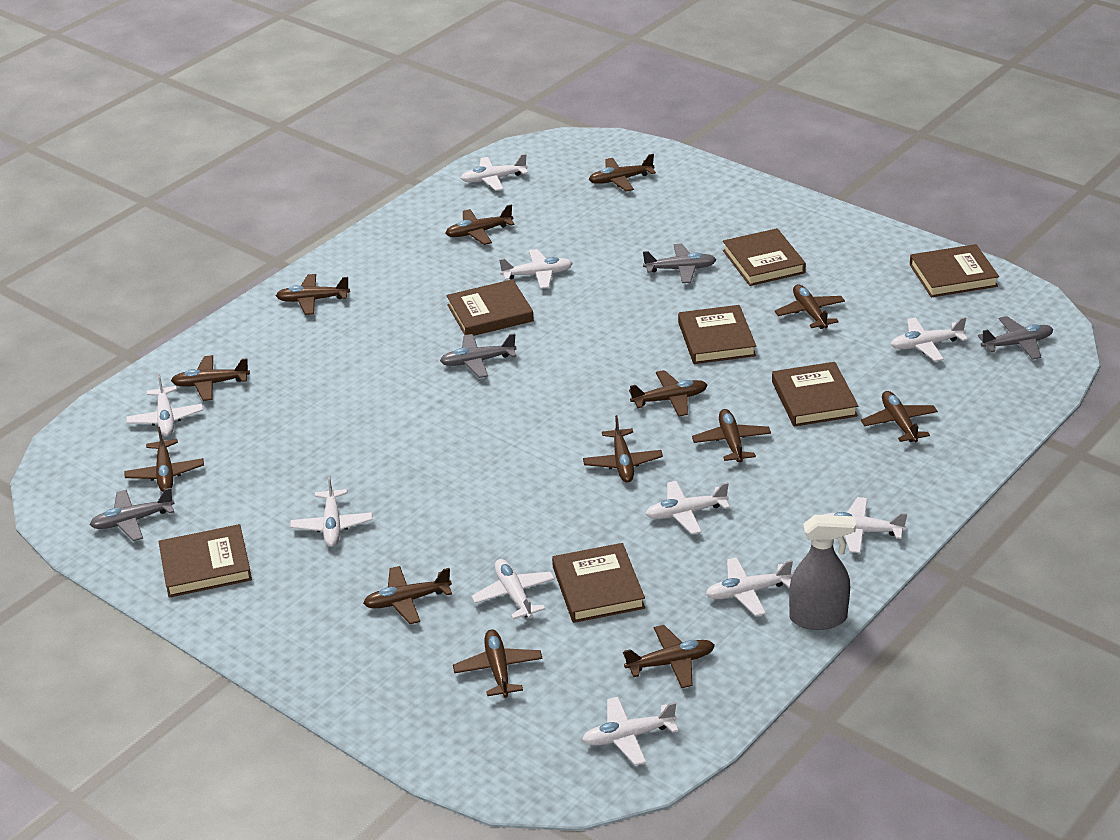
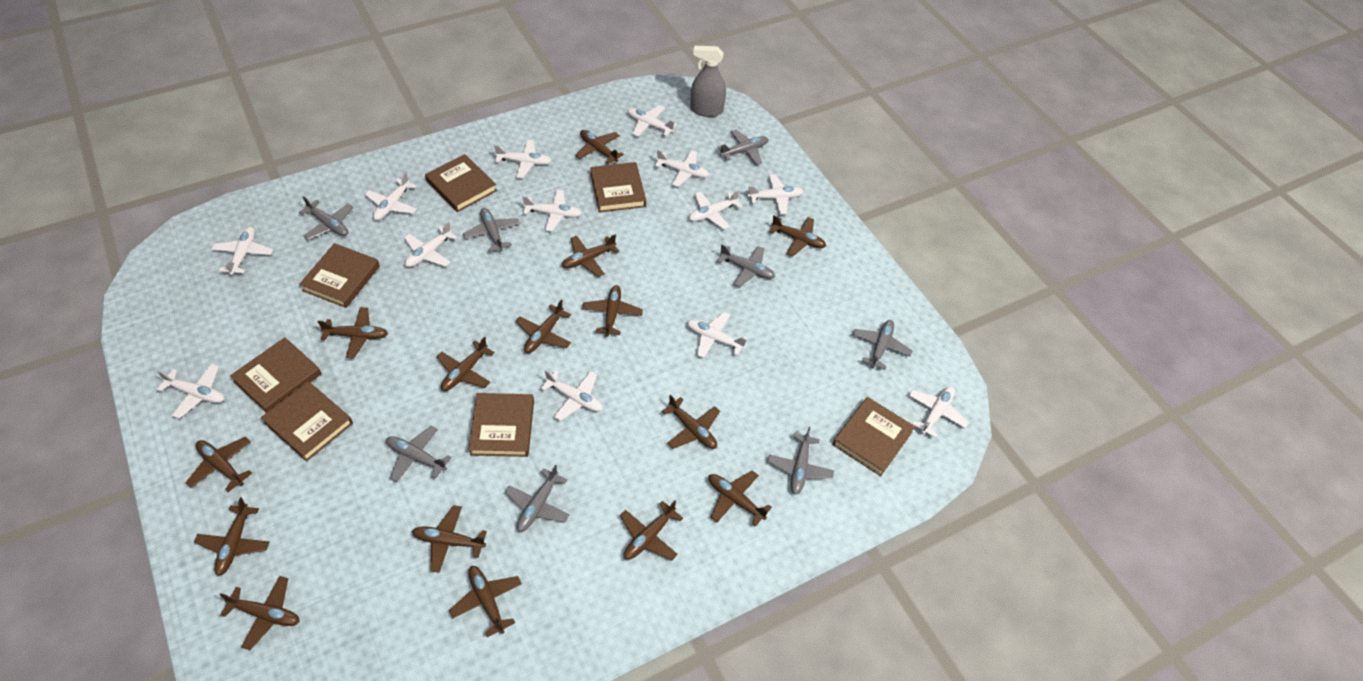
brown plane: [124,427,204,492] [171,355,250,401] [276,274,350,315] [363,566,452,624] [445,204,515,245] [453,629,543,698] [583,415,663,483] [589,154,656,191] [623,625,715,688] [629,370,707,417] [692,409,771,463] [775,284,845,329] [861,391,938,442] = 13 -> [185,437,252,492] [194,497,270,576] [220,576,300,650] [318,307,388,359] [412,505,487,573] [436,337,495,391] [449,566,522,637] [515,300,571,353] [562,234,619,277] [575,130,624,164] [582,285,643,337] [620,501,683,561] [662,395,720,449] [708,470,772,527] [770,215,826,256] = 15
grey plane: [90,488,175,541] [440,334,517,378] [643,244,716,283] [978,316,1053,360] = 4 -> [299,196,353,240] [386,426,451,482] [463,208,520,252] [505,464,570,532] [717,130,768,165] [717,244,775,287] [767,427,834,495] [853,320,913,370] = 8
white plane: [126,374,203,436] [291,476,373,547] [461,154,528,191] [471,559,555,619] [499,249,573,289] [582,697,678,765] [645,481,730,534] [706,557,793,616] [823,497,908,553] [891,317,968,361] = 10 -> [157,364,224,419] [211,227,273,275] [365,172,417,220] [404,221,457,267] [494,140,551,178] [522,190,582,232] [541,370,603,421] [628,105,677,137] [655,150,709,187] [687,312,748,358] [689,190,742,230] [748,174,804,214] [908,387,969,438] = 13

